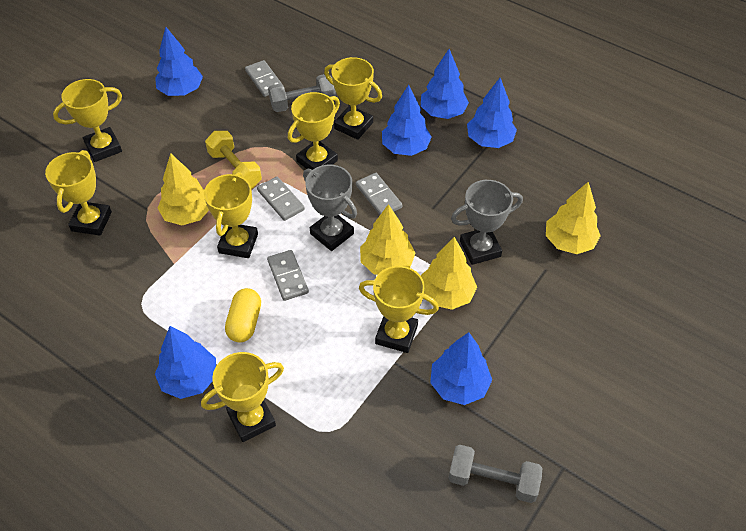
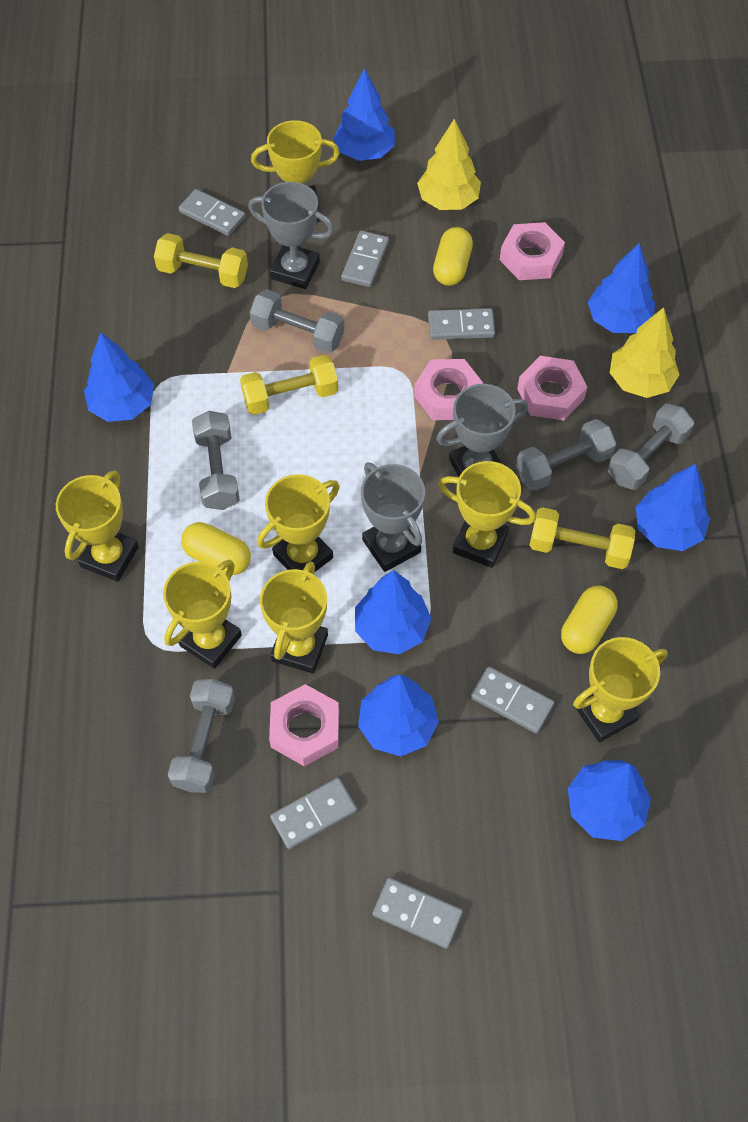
blue tree: [155,27,203,96] [155,326,216,399] [382,85,432,156] [421,49,469,119] [430,332,492,405] [467,78,517,148] = 6 -> [84,333,154,422] [333,68,395,161] [355,570,432,654] [358,675,439,756] [568,760,651,841] [588,243,655,333] [636,464,710,551] = 7
grey domino: [245,60,284,97] [257,177,305,221] [267,250,309,301] [356,173,402,215] = 4 -> [179,189,245,236] [270,778,357,850] [341,231,389,287] [373,878,463,949] [428,308,495,340] [471,666,554,734] = 6
grey dumbbell: [268,74,336,112] [448,445,542,503] = 2 -> [168,679,235,793] [192,411,240,510] [250,289,344,354] [516,419,616,491] [608,404,694,490] = 5
grey trophy: [303,165,357,251] [451,180,523,265] = 2 -> [248,182,334,289] [361,462,425,572] [436,384,528,477] = 3
pink nut: none = 0 -> [269,684,339,766] [414,359,483,420] [500,222,565,280] [517,356,587,421] = 4
yellow capsule: [225,288,261,342] = 1 -> [181,522,251,575] [433,227,473,286] [561,586,618,654] = 3
yellow dumbbell: [205,131,262,189] = 1 -> [154,233,248,288] [240,355,338,415] [529,507,635,569] = 3
yellow tree: [157,153,209,226] [360,204,416,275] [421,237,477,310] [546,182,601,254] = 4 -> [417,119,481,210] [610,307,680,398] = 2

